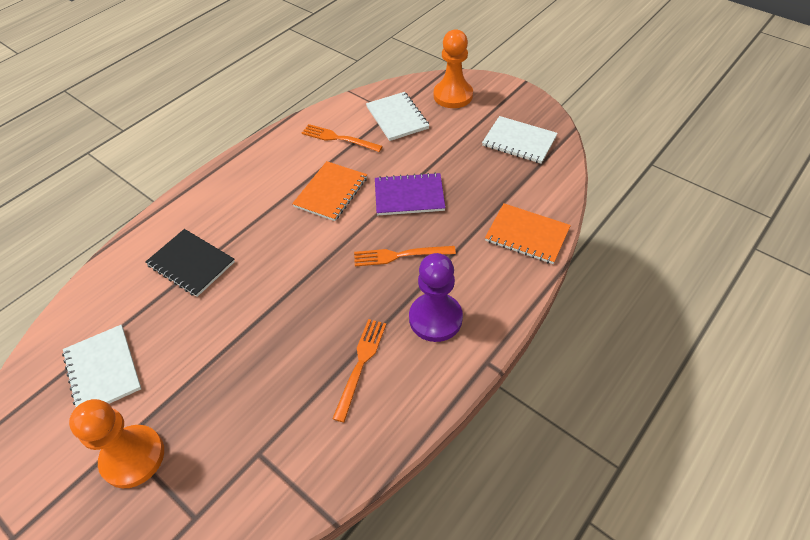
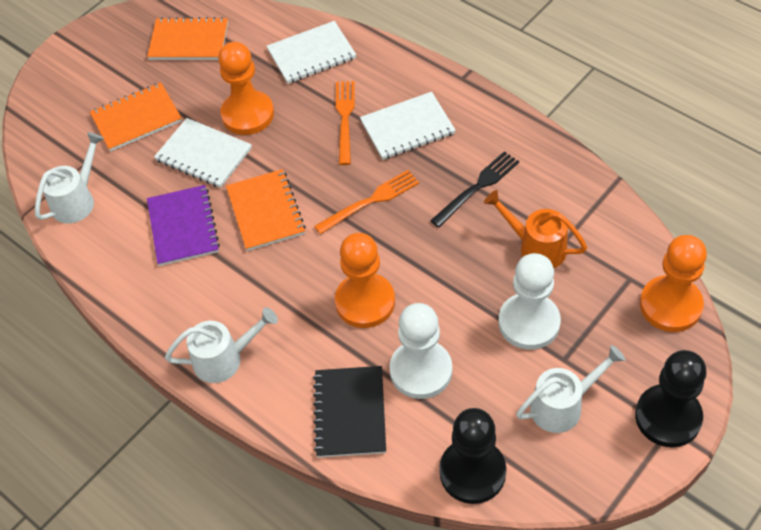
black fork: none = 0 -> [430,151,519,227] = 1
black pawn: none = 0 -> [439,408,506,504] [635,350,707,447] = 2
orange fork: [302,124,383,152] [332,319,386,422] [354,246,456,266] = 3 -> [314,170,419,234] [336,81,355,165] = 2
orange notebook: [292,161,367,221] [485,203,571,264] = 2 -> [90,82,182,151] [147,17,228,60] [226,169,306,251] = 3
orange pawn: [69,399,164,488] [434,29,473,108] = 2 -> [218,42,274,135] [335,233,395,328] [640,235,707,332] = 3
orange watering can: none = 0 -> [484,190,587,268] = 1
purple pawn: [409,253,463,342] = 1 -> none = 0
white pawn: none = 0 -> [390,303,452,399] [499,253,561,350] = 2
white watering can: none = 0 -> [35,132,104,224] [165,307,278,383] [516,345,626,433] = 3

